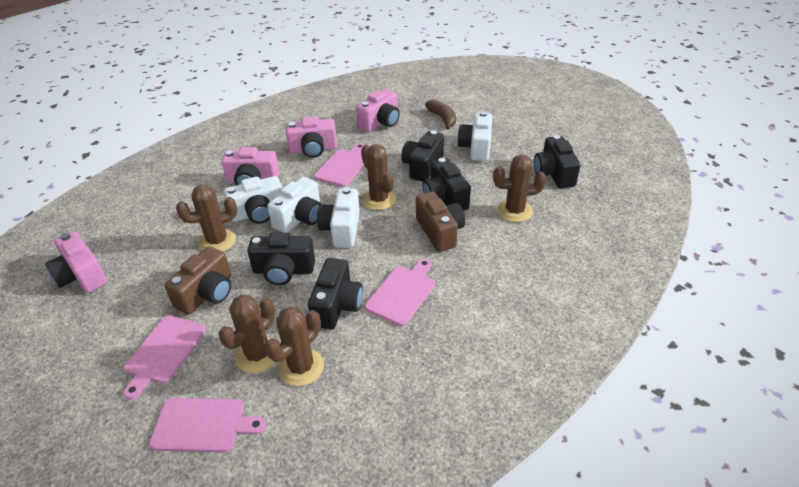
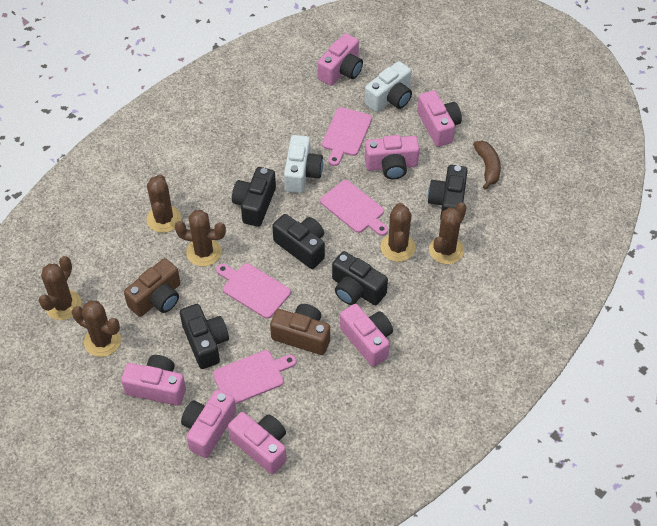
brown cactus: [176,185,237,252] [218,295,276,373] [265,307,324,386] [361,144,396,210] [493,155,547,222] = 5 -> [38,256,81,320] [72,301,121,357] [146,174,181,233] [175,210,226,267] [380,203,416,262] [429,202,466,264] = 6
pink camera: [45,231,108,293] [222,147,280,185] [286,116,337,158] [356,89,400,132] = 4 -> [121,355,186,406] [181,390,236,458] [228,412,287,474] [318,33,363,86] [340,304,393,367] [365,135,420,179] [417,90,462,147] = 7
white camera: [224,176,282,224] [267,177,322,233] [317,187,360,247] [457,111,492,161] = 4 -> [284,135,323,193] [365,61,412,112] = 2

